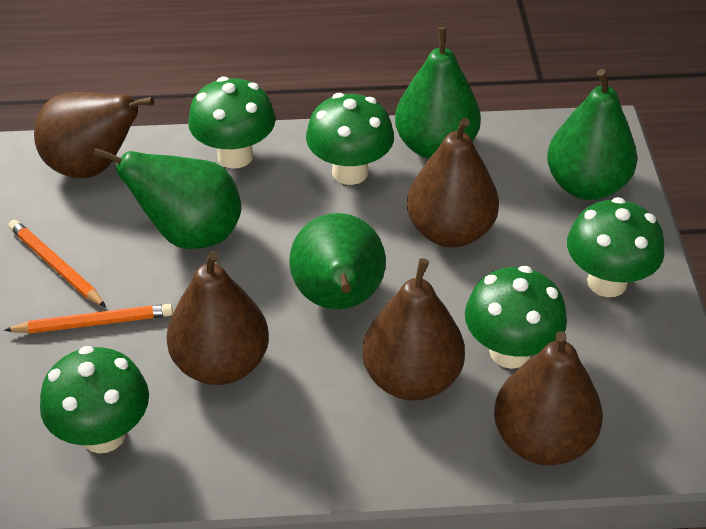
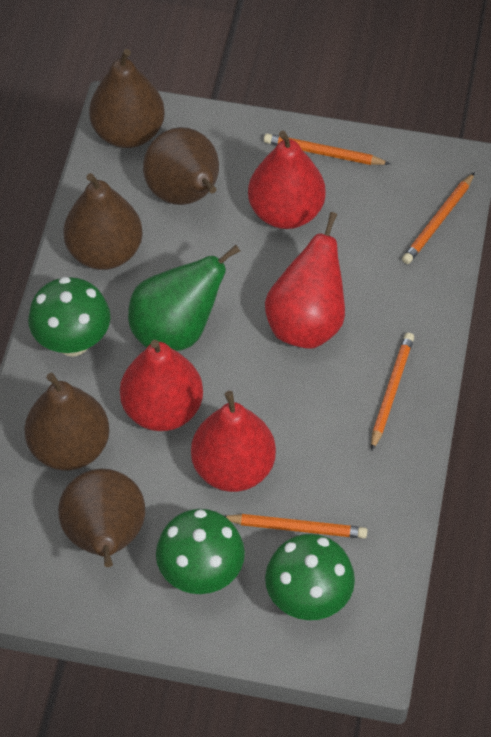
green mushroom: [40,346,149,453] [188,77,276,169] [306,93,394,185] [465,266,567,369] [567,197,664,297] = 5 -> [28,277,110,357] [156,509,245,594] [265,534,355,620] = 3
green pear: [93,148,241,249] [289,213,386,309] [395,27,481,159] [547,69,637,200] = 4 -> [128,245,240,351] = 1
orange pencil: [4,304,173,334] [8,220,106,307] = 2 -> [225,514,367,538] [264,133,390,165] [371,333,414,451] [402,172,475,264] = 4
red pear: none = 0 -> [120,340,203,431] [191,391,276,492] [248,131,326,229] [265,212,345,348] = 4

